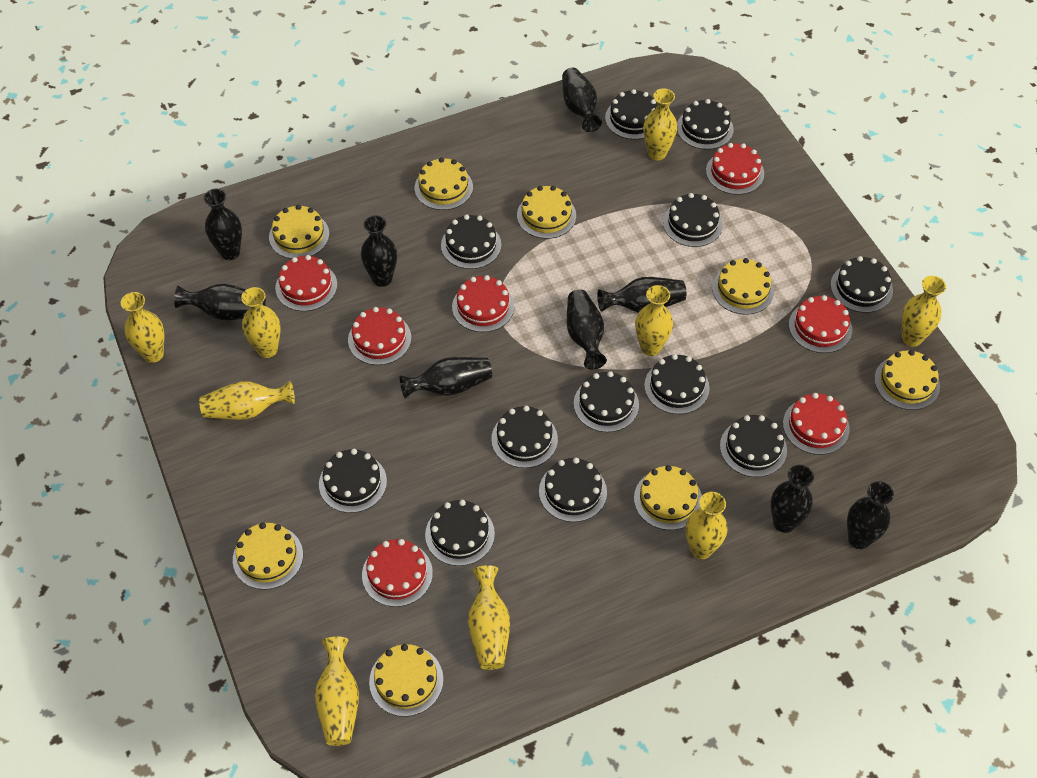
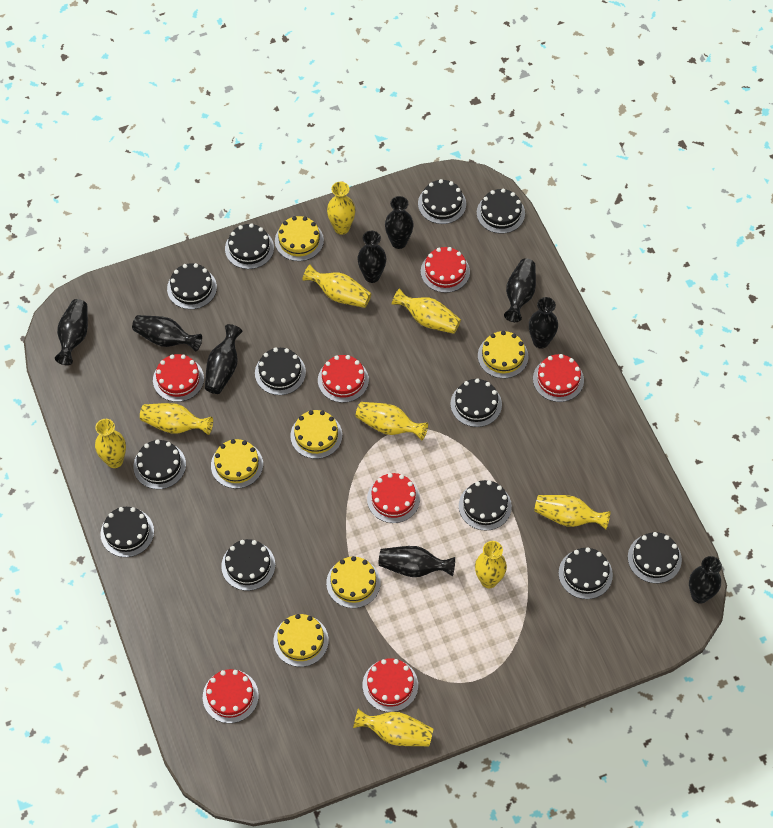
yellow cake: [233,523,303,590] [269,205,329,259] [369,644,443,717] [414,157,473,210] [517,186,576,239] [634,465,702,530] [712,258,774,315] [874,350,940,410] = 8 -> [211,439,263,489] [274,614,329,667] [275,216,324,261] [290,410,342,459] [326,556,381,608] [478,331,528,378] = 6

